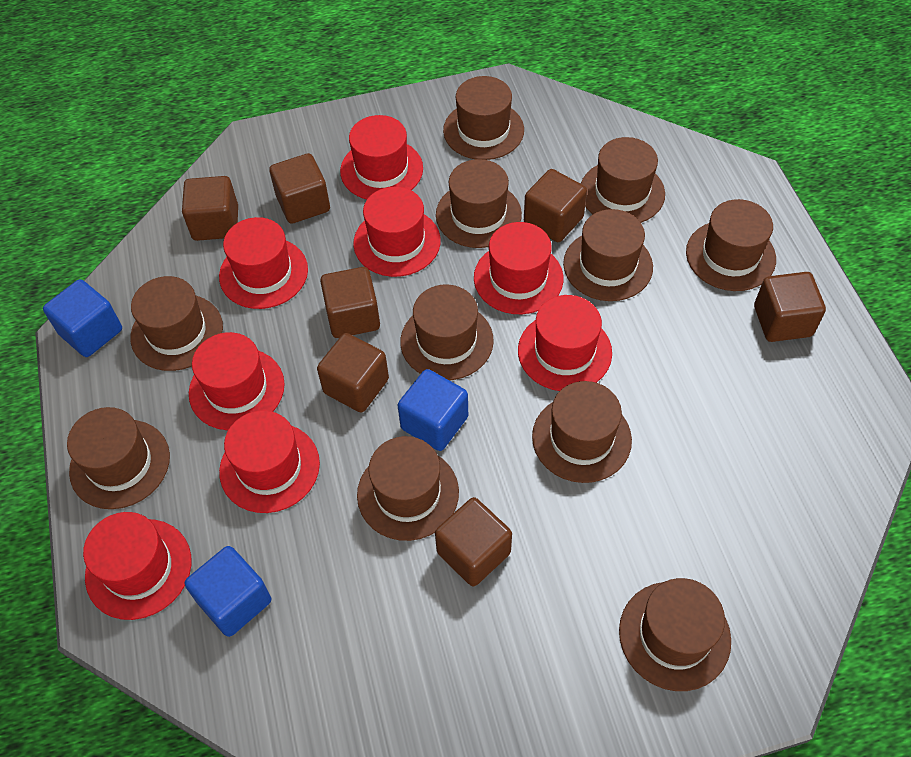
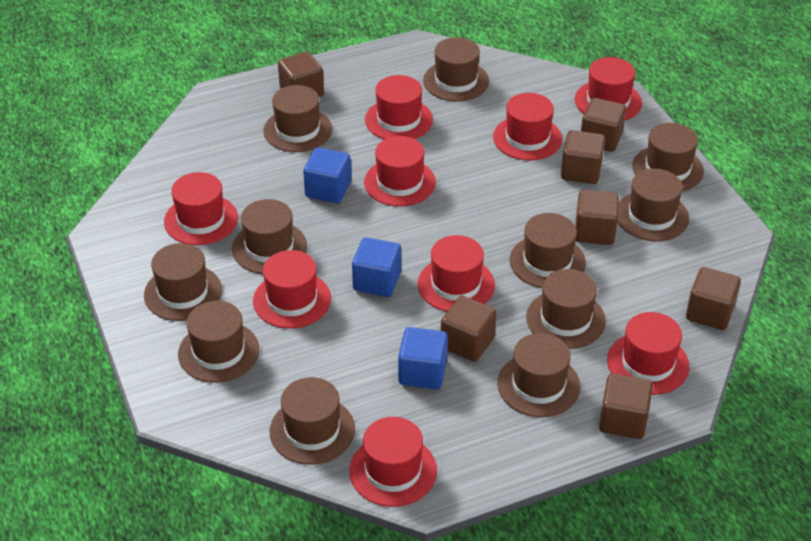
red hat: [83,512,191,620] [189,332,285,430] [219,217,308,309] [219,411,320,513] [340,115,423,199] [353,187,441,277] [474,222,563,314] [518,295,612,391] = 8 -> [164,172,238,245] [253,250,331,328] [349,417,437,507] [364,136,436,206] [365,75,433,140] [418,235,495,312] [493,93,562,160] [575,57,642,120] [607,312,690,395] = 9

